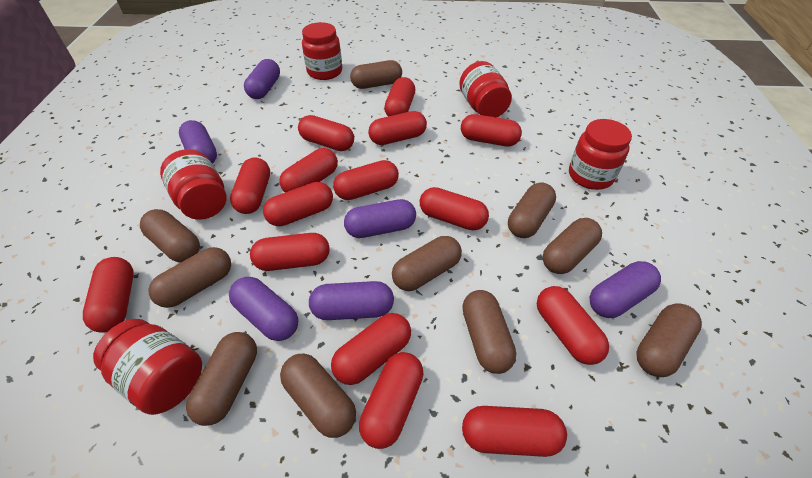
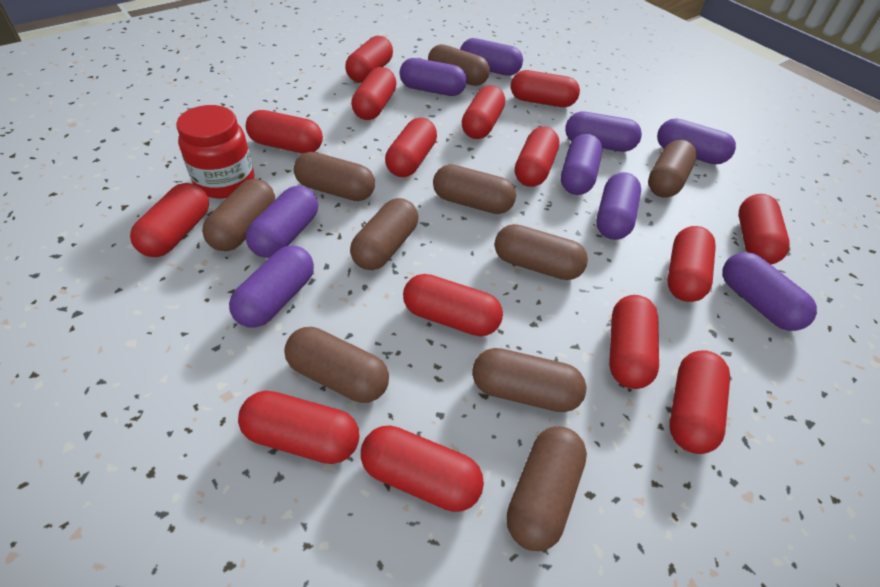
purple capsule: [179,120,217,164] [229,277,298,341] [244,59,280,99] [309,281,394,320] [344,199,416,238] [589,261,661,318] = 6 -> [229,245,314,328] [246,186,318,258] [400,58,467,96] [460,38,523,76] [561,134,602,195] [565,112,642,152] [596,172,641,240] [657,118,736,165] [723,252,817,331] = 9
red jar: [93,319,202,415] [160,149,227,220] [302,22,342,80] [459,61,512,117] [569,119,632,190] = 5 -> [176,105,254,199] = 1

